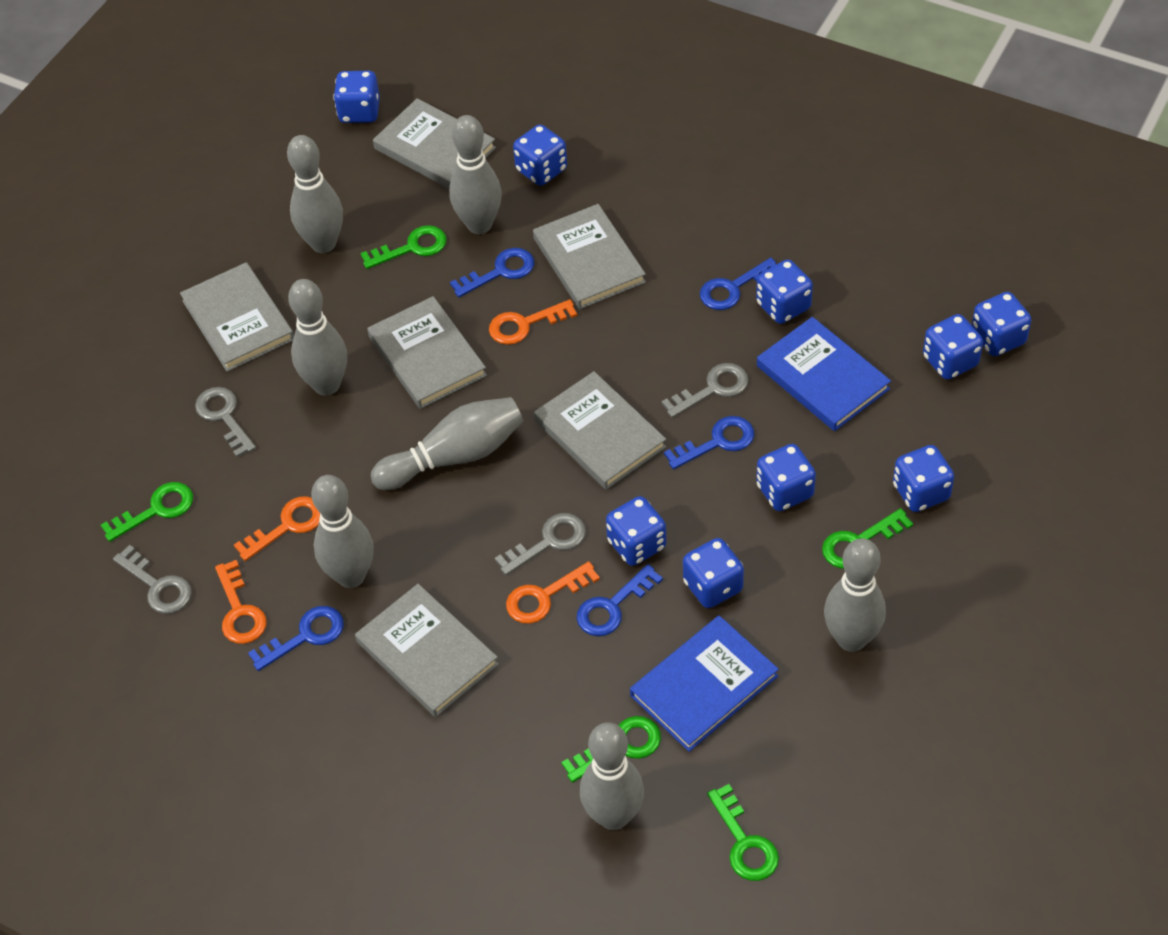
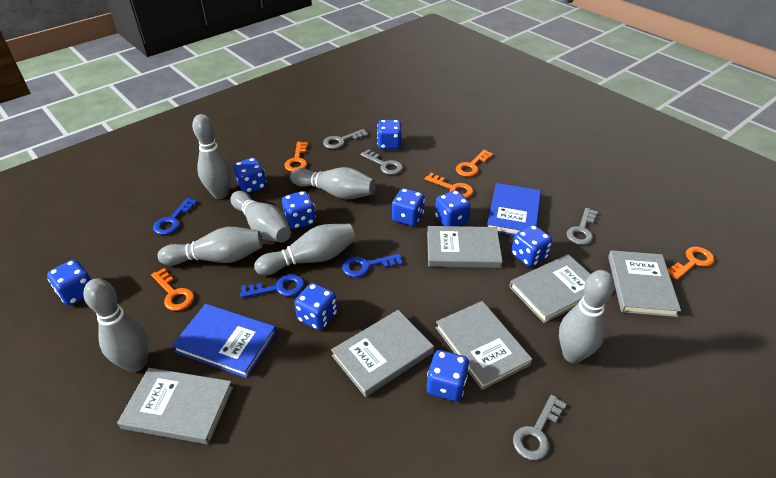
blue key: [248,606,344,671] [450,248,534,297] [577,564,663,636] [664,416,754,469] [700,258,776,310] = 5 -> [153,198,197,235] [240,274,304,298] [342,254,403,277] = 3
green key: [101,482,193,542] [360,225,447,269] [561,716,661,783] [707,784,779,881] [822,508,913,569] = 5 -> none = 0
orange key: [215,560,266,644] [234,496,320,561] [489,299,577,345] [506,561,600,624] = 4 -> [151,268,194,311] [284,142,308,172] [425,173,473,198] [456,150,493,177] [668,247,715,280] = 5

